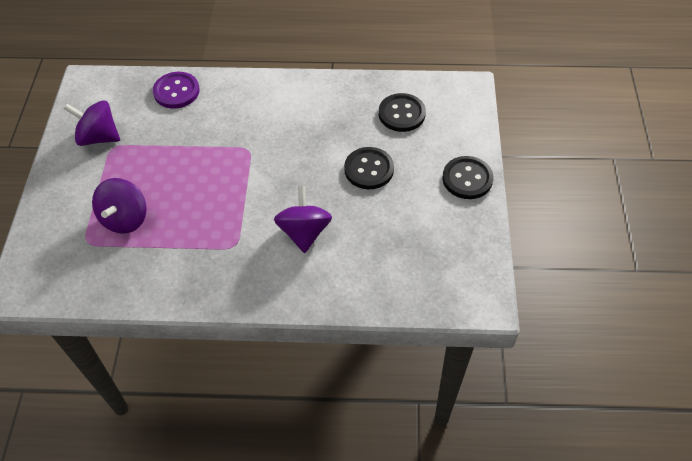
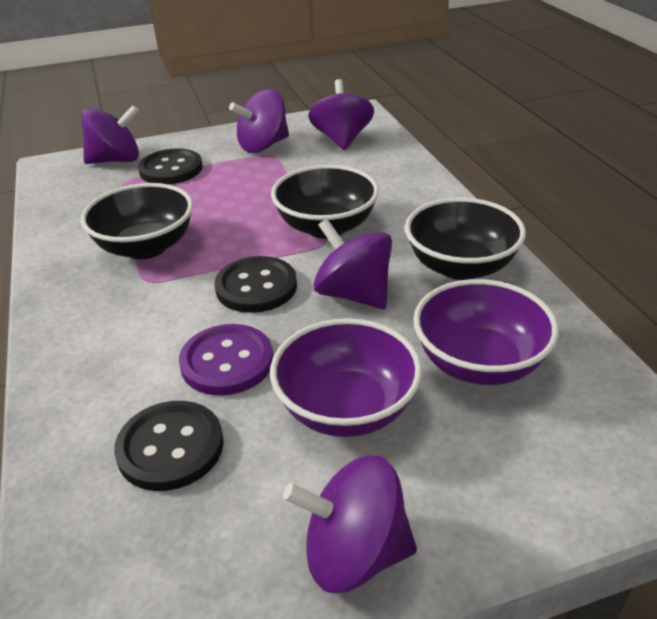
black bowl: none = 0 -> [81,183,193,259] [271,165,379,238] [405,198,526,280] = 3
purple bowl: none = 0 -> [270,318,422,437] [413,279,559,385] = 2
purple spinning top: [64,100,120,146] [92,178,147,234] [274,186,332,253] = 3 -> [81,105,139,164] [229,89,289,153] [283,455,417,593] [308,79,374,150] [313,219,392,309] = 5

